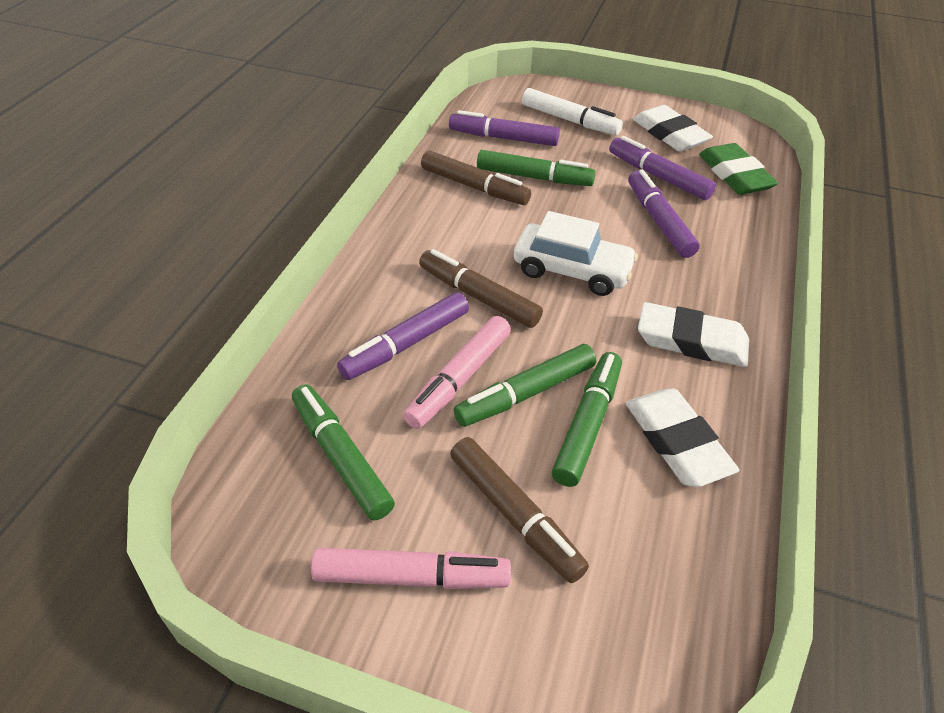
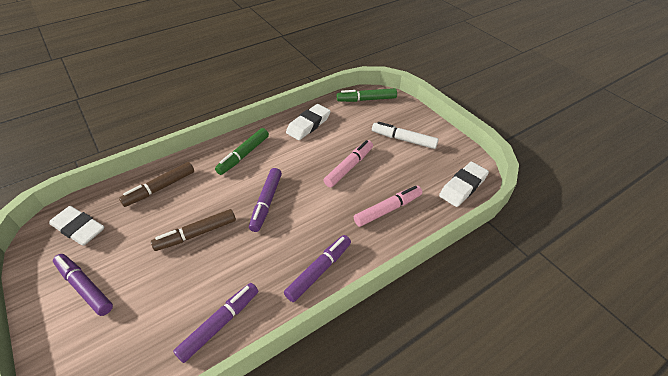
brown marker: [419,249,543,328] [421,150,531,205] [450,437,589,583] = 3 -> [119,162,194,207] [151,209,236,251] = 2
green eraser: [699,143,778,195] = 1 -> none = 0
green marker: [292,384,395,521] [454,344,596,427] [477,150,596,186] [552,352,622,487] = 4 -> [215,128,269,175] [337,88,397,102] = 2
white car: [514,211,638,296] = 1 -> none = 0

